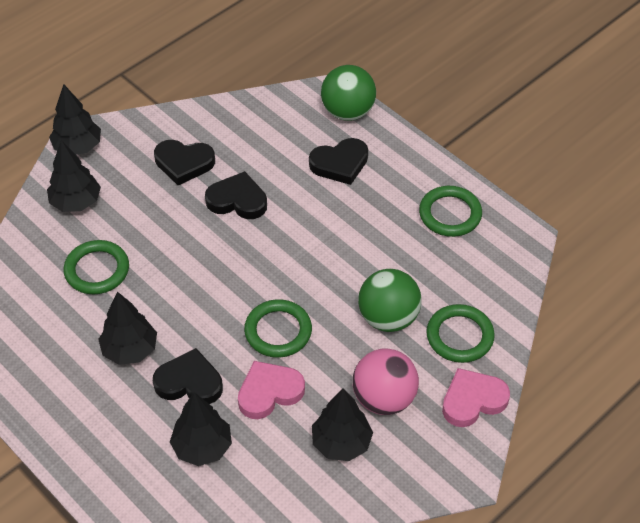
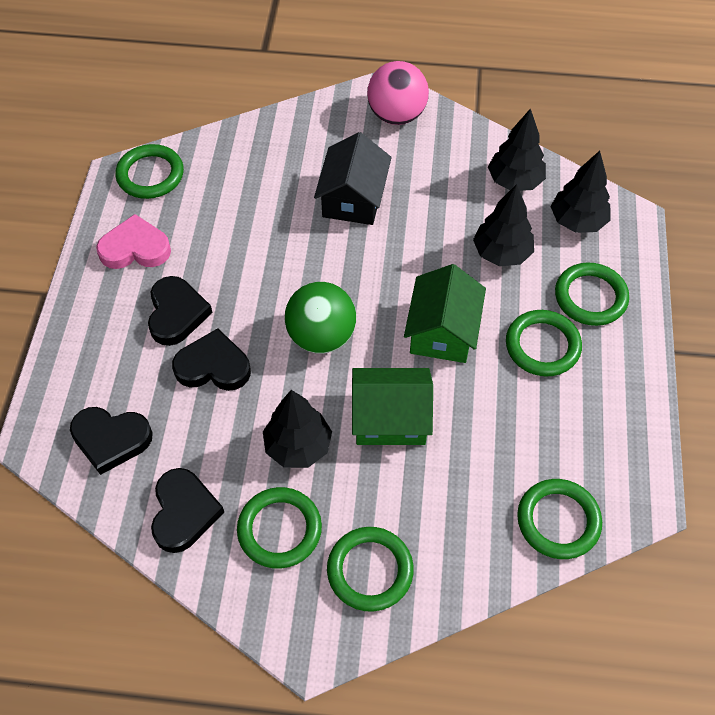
black house: none = 0 -> [314,132,392,225] = 1
black tree: [47,140,101,212] [49,84,101,155] [98,292,157,365] [170,392,232,466] [312,388,373,461] = 5 -> [263,390,332,468] [473,184,534,266] [488,108,546,191] [551,151,611,233] = 4
green ball: [321,65,376,121] [358,269,422,332] = 2 -> [285,282,356,353] = 1
green house: none = 0 -> [352,368,433,445] [404,264,486,363] = 2
green ring: [64,240,129,294] [244,299,312,358] [419,186,482,237] [426,304,495,363] = 4 -> [115,144,184,199] [237,487,322,569] [327,527,414,612] [506,310,582,376] [517,479,602,559] [555,262,629,326] = 6
pink heart: [238,361,305,419] [442,368,510,427] = 2 -> [96,214,171,269] = 1

